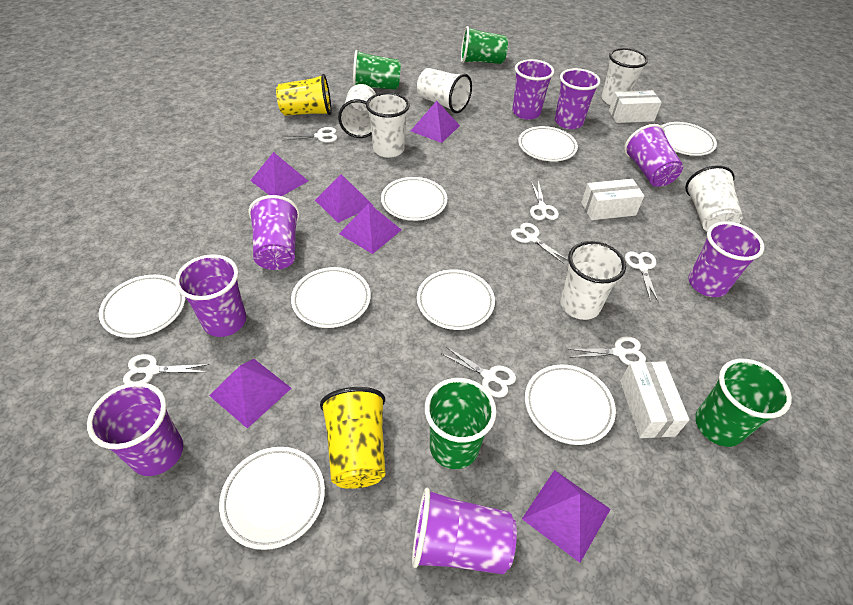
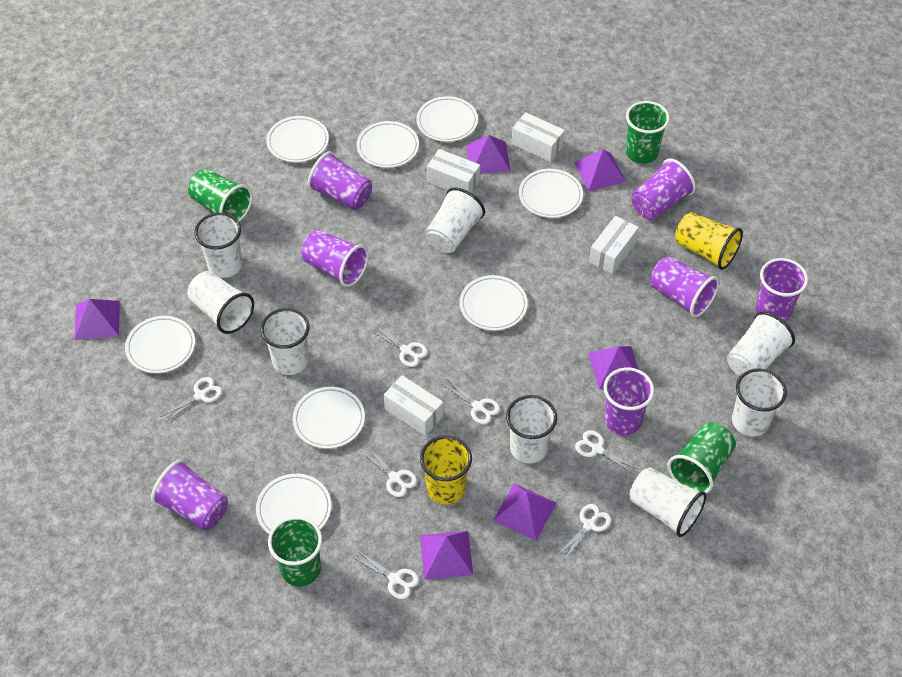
purple cup: [87,382,183,476] [175,254,246,337] [249,195,300,270] [412,488,517,574] [512,59,554,120] [555,68,600,129] [624,124,683,187] [688,222,764,297] = 8 -> [151,459,228,530] [301,230,369,287] [307,151,372,210] [604,367,654,435] [631,158,696,220] [650,256,719,318] [756,258,808,322] = 7
white box: [581,179,644,220] [609,90,662,123] [620,361,689,438] = 3 -> [384,375,443,436] [427,149,480,193] [512,112,565,162] [589,216,639,274] = 4
white cup: [338,84,376,138] [366,93,410,158] [417,68,472,113] [560,241,626,320] [601,48,648,105] [685,165,743,231] = 6 -> [187,271,254,334] [194,213,243,278] [260,308,310,375] [425,187,485,253] [506,395,557,463] [629,467,706,537] [727,312,795,376] [732,368,787,437] = 8

